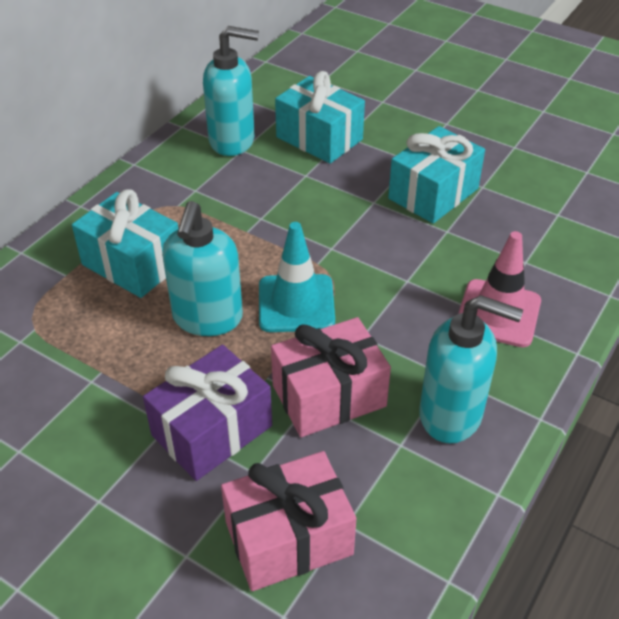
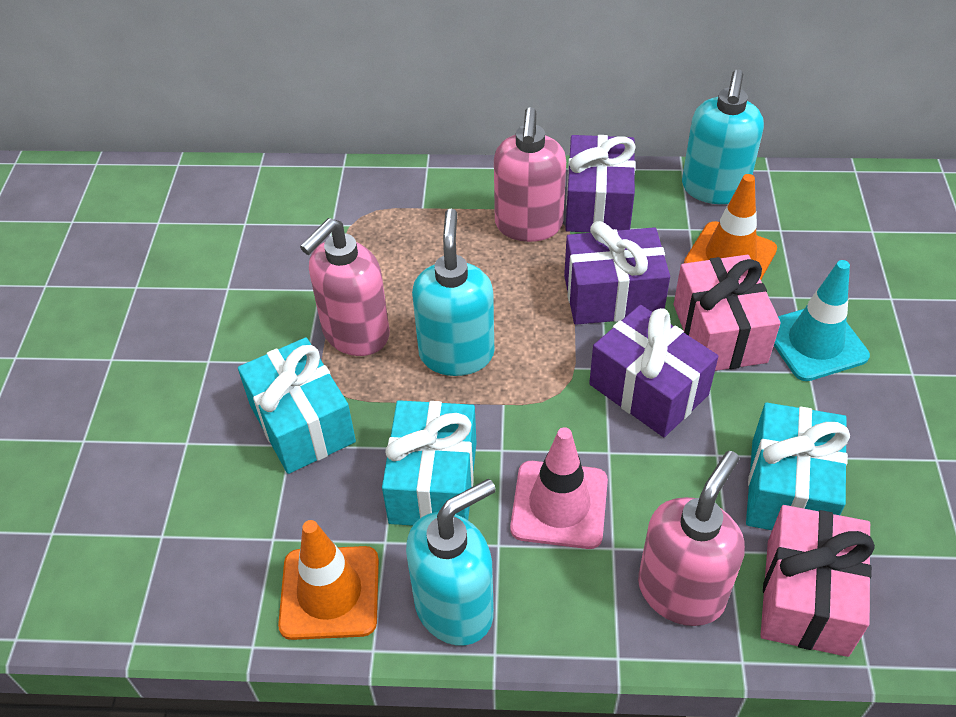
orange traffic cone: none = 0 -> [278,520,379,640] [684,174,777,279] = 2
pink soap dispenser: none = 0 -> [300,218,390,356] [494,107,566,242] [638,451,745,626] = 3
purple gift: [143,345,272,481] = 1 -> [564,221,670,325] [565,135,636,233] [589,305,718,437] = 3

